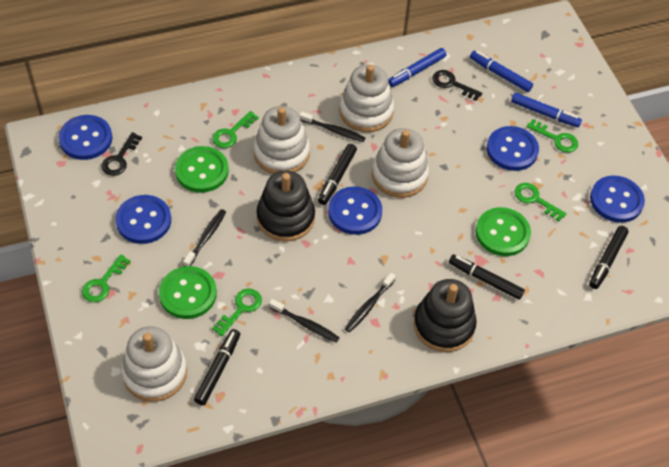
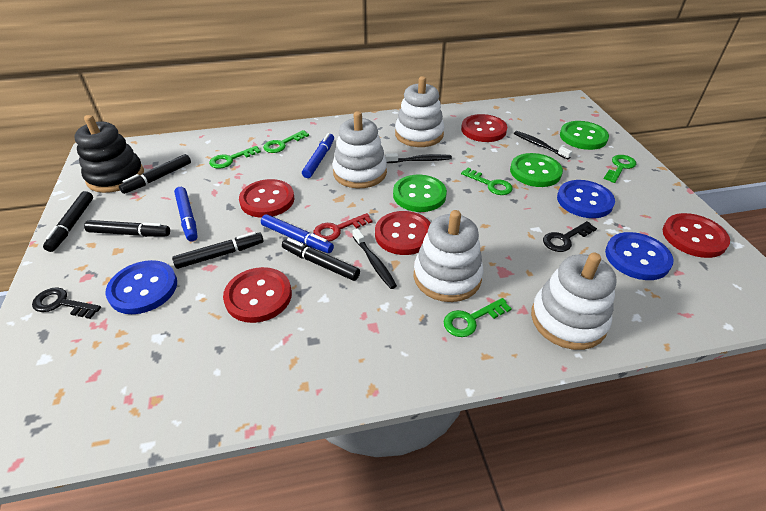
black marker: [194,329,240,405] [318,144,357,205] [449,255,525,300] [589,226,629,289] = 4 -> [43,191,93,252] [84,220,170,237] [119,154,191,194] [172,232,264,269] [282,238,360,281] = 5
black stacking toy: [257,170,315,242] [414,279,477,352] = 2 -> [74,115,144,193] = 1
black toothbrush: [183,209,226,266] [269,299,340,343] [299,112,366,142] [345,273,396,332] = 4 -> [353,229,397,289] [385,153,452,163] [514,131,572,160] = 3
blue button: [59,115,112,160] [115,195,171,244] [328,186,382,235] [487,126,539,171] [590,175,645,223] = 5 -> [105,260,177,314] [557,180,615,218] [605,232,674,280] = 3
red button: none = 0 -> [223,267,292,323] [239,179,294,218] [375,211,431,255] [461,114,507,142] [663,213,730,258] = 5
red key: none = 0 -> [313,213,372,241] = 1

